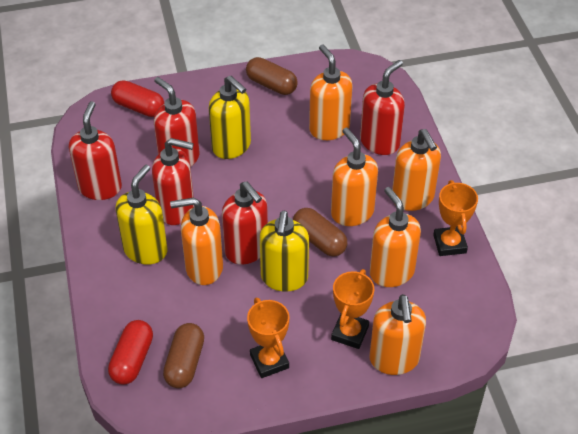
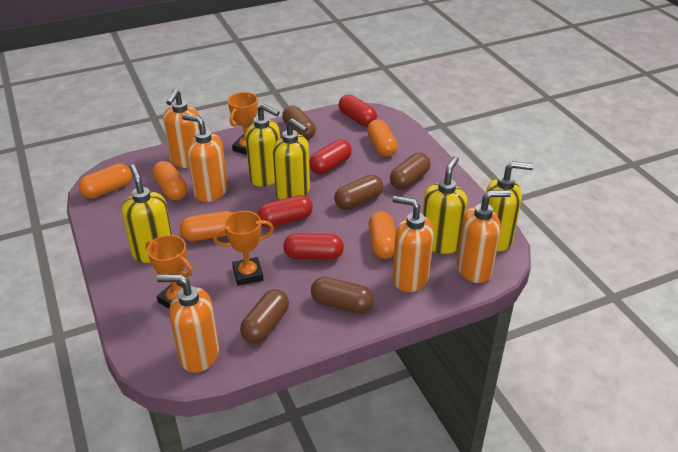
brown capsule: [163,323,204,388] [246,57,298,95] [293,208,347,257] = 3 -> [240,289,289,343] [282,106,316,140] [311,277,374,313] [334,175,383,210] [390,153,431,189] = 5
orange capsule: none = 0 -> [78,164,132,199] [152,161,188,200] [180,211,232,241] [367,119,398,157] [368,211,395,259] = 5
orange soap dispenser: [170,197,223,285] [309,45,352,140] [331,128,378,226] [370,187,421,287] [370,294,426,375] [392,129,441,211] = 6 -> [157,274,219,373] [163,89,200,168] [182,114,228,202] [392,195,434,292] [457,190,511,283] = 5
red capsule: [108,320,153,385] [111,80,164,117] = 2 -> [257,195,313,228] [283,233,344,260] [309,139,352,174] [339,95,377,127] = 4
red soap dispenser: [69,101,122,200] [152,138,194,225] [154,77,199,167] [222,181,268,265] [360,60,405,155] = 5 -> none = 0
yellow soap dispenser: [115,165,168,265] [209,76,251,159] [260,210,309,292] = 3 -> [122,164,172,263] [245,104,280,187] [273,118,310,200] [422,156,467,254] [486,161,534,251] = 5

